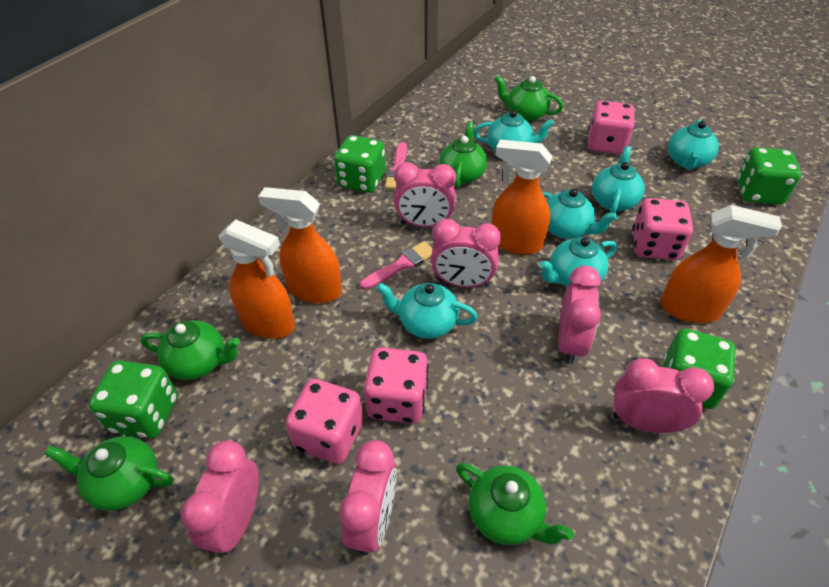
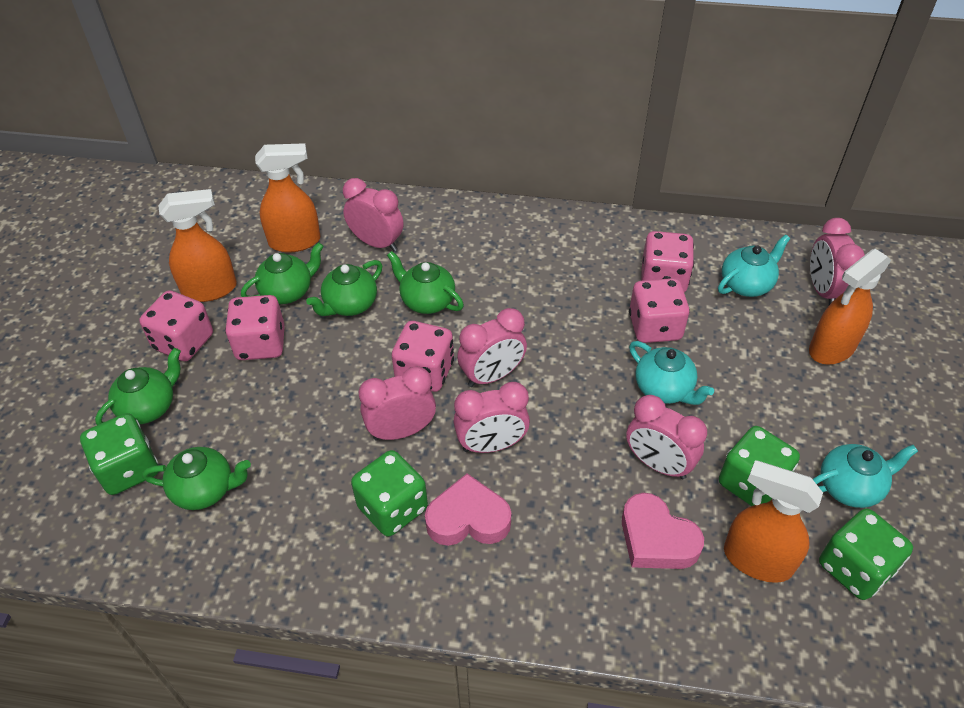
pink brush: [360,241,433,290] [385,142,407,190] = 2 -> none = 0
pink dice: [286,379,364,464] [364,347,428,424] [588,101,635,154] [632,198,693,260] = 4 -> [139,290,213,361] [225,295,285,360] [392,321,454,392] [629,278,690,343] [641,231,694,292] = 5
pink heart: none = 0 -> [425,473,511,546] [622,493,704,569] = 2
turquoise teapot: [376,283,478,339] [473,110,554,152] [539,237,617,287] [542,189,618,239] [592,146,645,213] [668,119,719,170] = 6 -> [629,341,714,405] [718,234,790,297] [813,444,918,508] = 3

